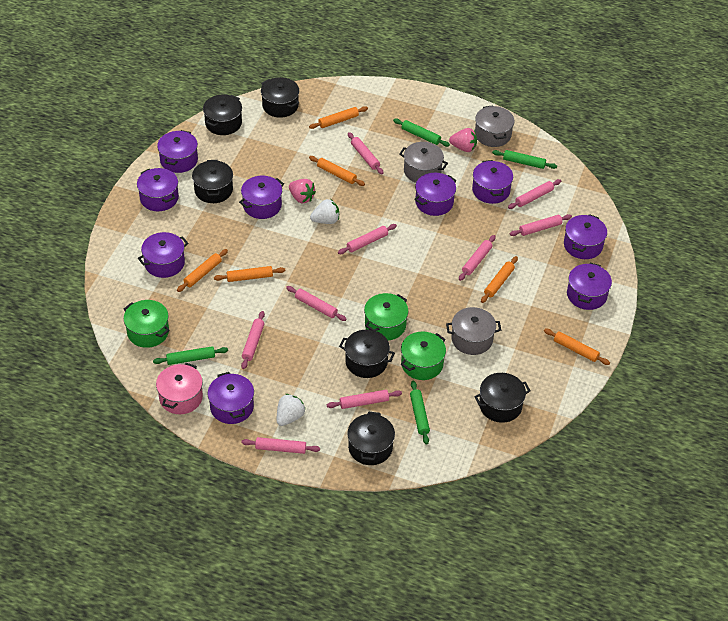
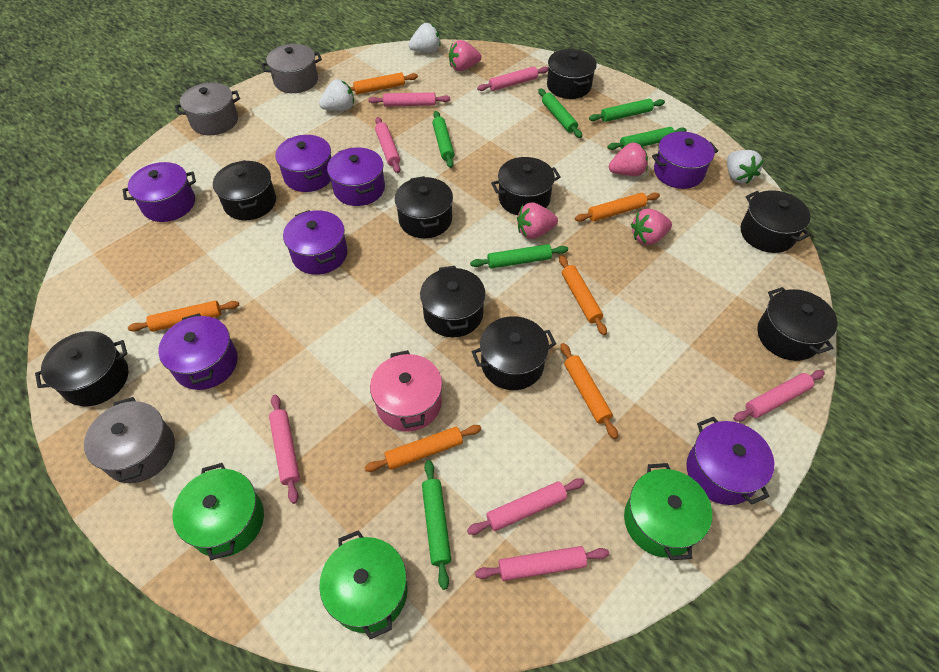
black pot: [192,160,233,203] [203,94,242,135] [261,77,299,118] [339,329,395,378] [347,412,395,465] [474,373,531,423] = 6 -> [35,331,128,406] [213,160,276,220] [395,176,453,238] [420,266,486,337] [472,316,556,390] [491,157,561,215] [547,49,597,99] [741,190,811,253] [757,287,838,361] = 9
green rolling pin: [153,346,228,365] [393,119,450,147] [410,381,430,445] [492,150,557,169] = 4 -> [422,460,451,590] [432,111,454,168] [470,244,568,269] [538,88,582,138] [589,99,665,122] [607,127,687,150] = 6
pink rolling pin: [241,311,265,369] [241,437,320,454] [286,286,347,321] [327,390,402,409] [338,224,397,254] [348,132,384,175] [459,235,496,281] [508,179,561,209] [510,214,572,236] = 9 -> [269,395,300,504] [368,92,450,107] [375,117,400,173] [467,478,585,535] [475,546,609,581] [477,66,548,91] [733,370,825,422] = 7
pink strawberry: [289,179,316,203] [449,128,477,152] = 2 -> [449,40,481,71] [517,203,558,239] [609,143,648,176] [631,209,672,245] = 4
purple pot: [137,168,179,211] [138,232,188,278] [157,130,198,173] [208,372,254,424] [239,176,284,219] [414,173,457,216] [472,160,513,204] [564,214,607,259] [567,263,612,310] = 9 -> [123,162,196,222] [158,313,238,390] [275,135,331,192] [283,210,348,275] [327,147,385,206] [652,132,718,189] [686,417,774,505] = 7
white strawberry: [277,394,306,426] [310,199,339,224] = 2 -> [319,79,354,111] [409,23,441,53] [727,150,764,184] = 3

